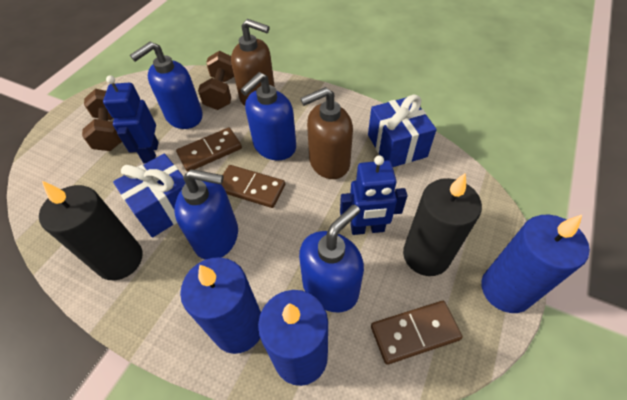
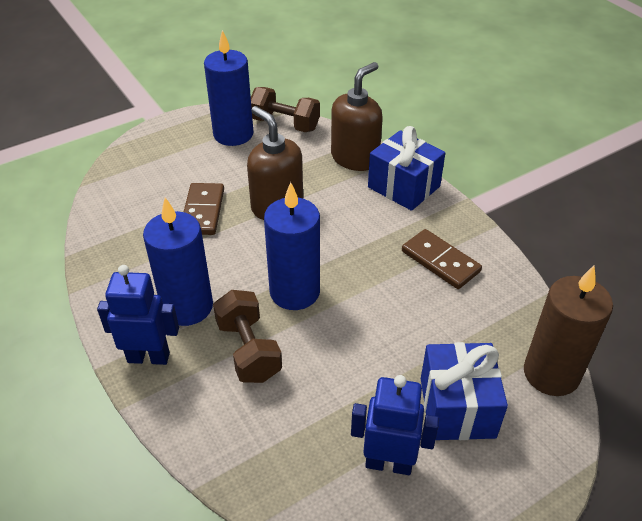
black candle: [39,181,143,280] [403,173,482,276] = 2 -> none = 0
blue soap dispenser: [130,42,203,129] [174,169,238,260] [241,72,296,160] [299,205,364,312] = 4 -> none = 0
brown candle: none = 0 -> [524,266,613,396] = 1
brown domino: [176,127,242,172] [222,165,285,208] [371,301,463,365] = 3 -> [184,183,224,235] [402,229,482,289] = 2

